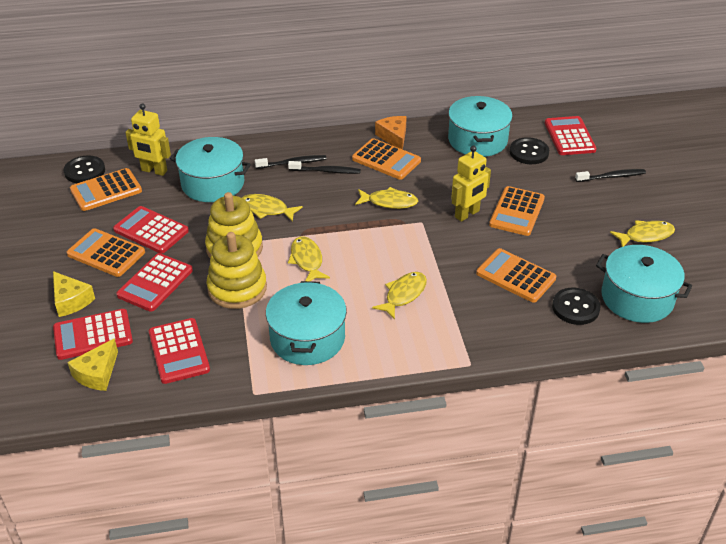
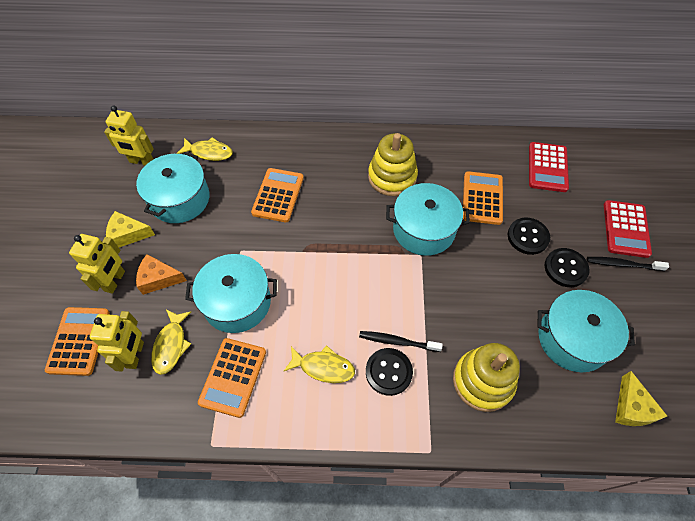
black toothbrush: [255,155,326,169] [288,161,361,174] [575,169,646,182] = 3 -> [359,331,443,352] [587,257,669,271] = 2
orange calculator: [67,228,145,277] [70,168,142,211] [352,138,421,180] [476,248,556,303] [489,186,545,236] = 5 -> [45,307,110,376] [198,338,266,418] [251,168,304,222] [463,171,503,225] = 4
red calculator: [53,309,133,360] [113,206,189,254] [116,253,193,312] [149,318,210,384] [545,116,597,155] = 5 -> [529,142,569,192] [604,200,652,258] = 2
yellow fish: [242,194,303,222] [288,236,330,281] [355,187,418,209] [372,272,427,320] [610,220,675,247] = 5 -> [151,309,191,375] [176,137,233,161] [284,345,355,383] = 3
yellow robot: [125,103,171,176] [451,146,491,222] = 2 -> [69,234,125,294] [90,311,144,372] [104,106,154,165] = 3

